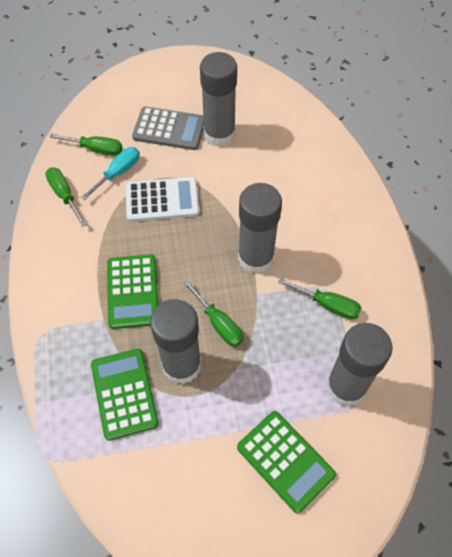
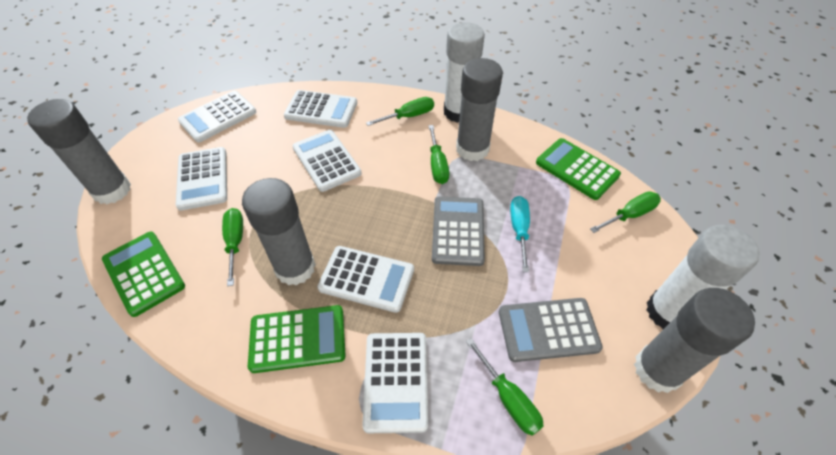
green screwdriver: [45,167,87,227] [49,134,122,156] [183,280,243,347] [278,278,362,320] = 4 -> [222,208,243,286] [366,97,434,126] [429,125,449,184] [466,338,543,436] [590,191,661,233] = 5
grey calculator: [132,106,204,150] = 1 -> [432,196,485,266] [499,298,603,362] = 2
white calculator: [126,177,199,222] = 1 -> [176,147,227,211] [178,91,256,142] [284,90,357,128] [292,130,362,192] [317,246,414,313] [362,333,428,433] = 6
white glue stick: none = 0 -> [444,22,485,123] [646,225,760,329] = 2

